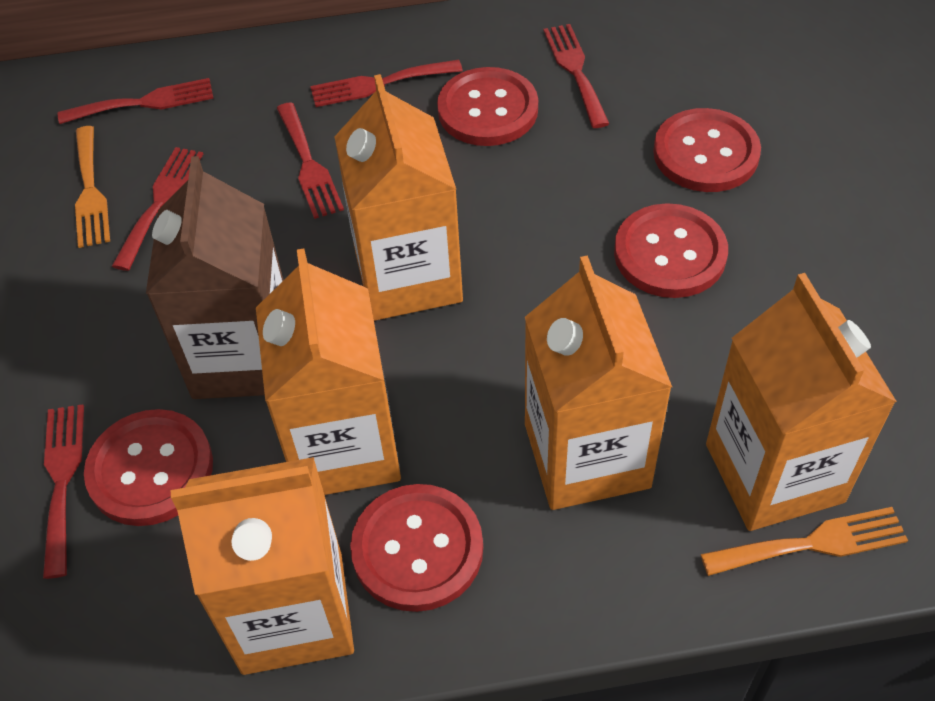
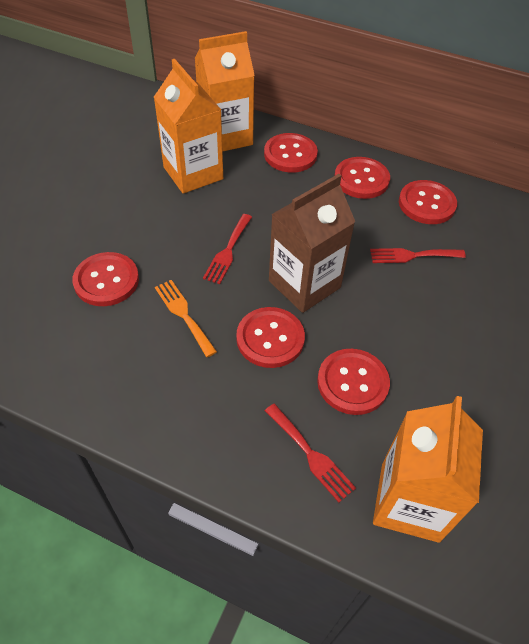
orange carton: [171,457,354,675] [256,248,401,495] [334,74,463,321] [525,255,672,510] [706,273,897,531] = 5 -> [154,59,223,194] [194,31,255,151] [373,396,483,543] = 3
orange fork: [75,126,110,248] [701,507,908,576] = 2 -> [155,280,217,357] = 1
red button: [84,409,213,526] [350,484,483,612] [437,67,538,146] [614,203,728,298] [653,108,761,192] = 5 -> [72,252,139,306] [236,307,305,368] [264,133,318,173] [317,349,390,415] [334,157,390,199] [399,180,457,224] = 6
red fork: [43,404,84,579] [58,78,214,124] [112,147,203,271] [276,102,344,219] [310,60,463,107] [544,24,609,128] = 6 -> [203,214,252,284] [265,404,356,503] [370,248,466,263] = 3

